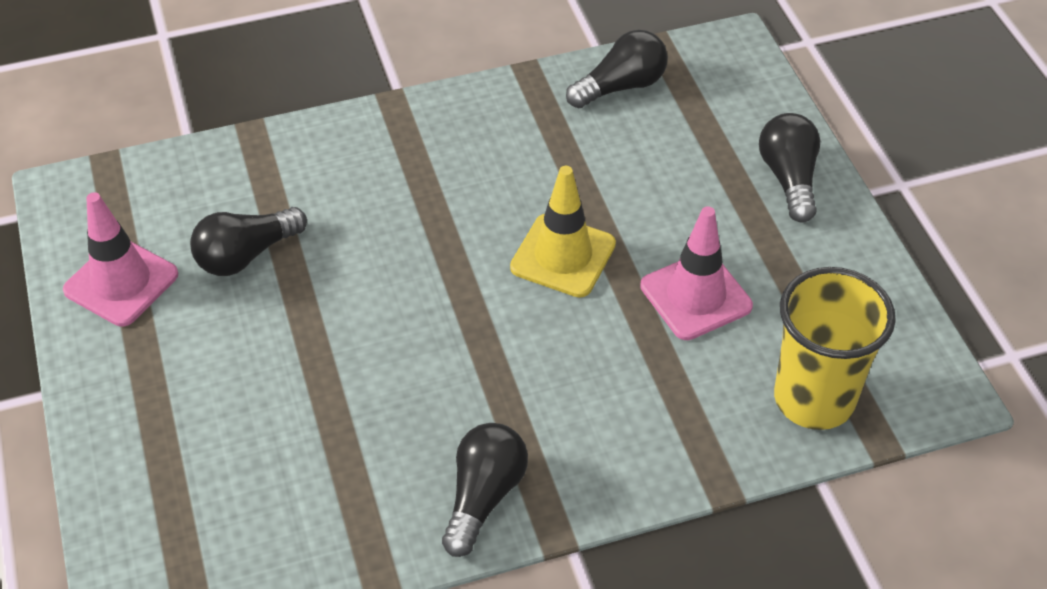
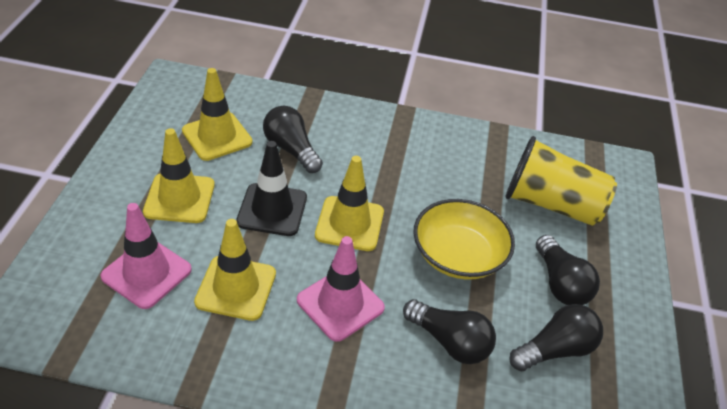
black traffic cone: none = 0 -> [236,141,307,236] = 1
yellow bowl: none = 0 -> [413,199,515,280] = 1
yellow traffic cone: [510,166,616,298] = 1 -> [143,128,215,223] [182,68,252,161] [194,219,276,321] [315,156,384,251] = 4

